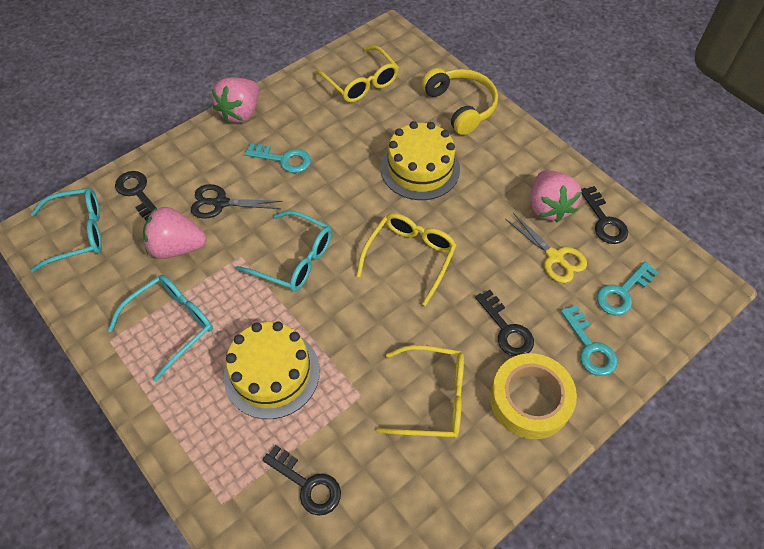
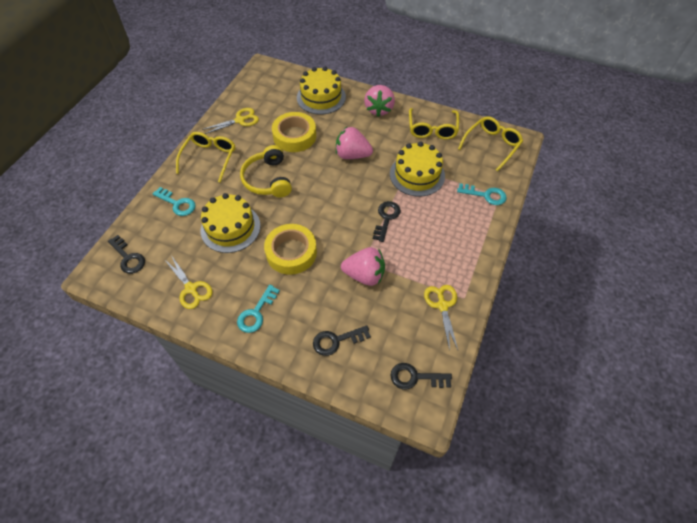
black scissors: [191,184,283,219] = 1 -> none = 0
turquoise glasses: [31,188,102,272] [108,275,213,382] [236,210,332,292] = 3 -> none = 0
yellow cake: [224,321,320,419] [381,121,460,200] = 2 -> [201,193,260,253] [297,67,346,115] [390,142,445,197] = 3
yellow scissors: [505,213,587,283] = 1 -> [164,255,213,309] [202,108,259,134] [424,285,458,351] = 3
yellow tape: [490,353,577,439] = 1 -> [264,224,317,275] [272,112,316,152] = 2

